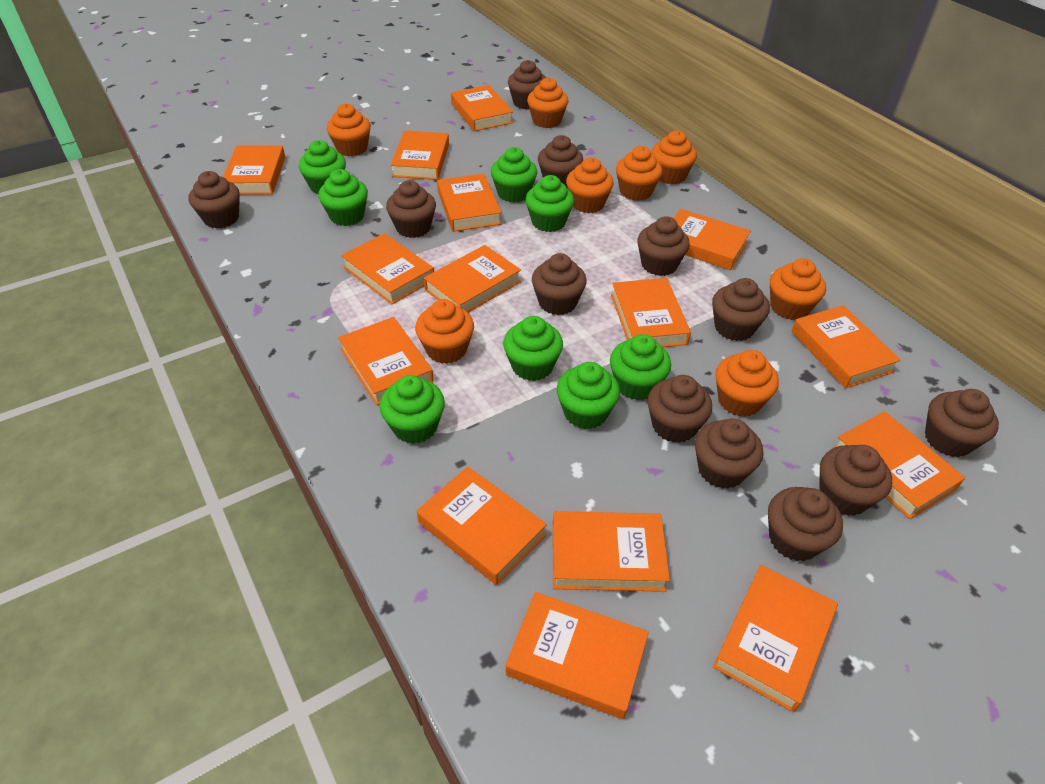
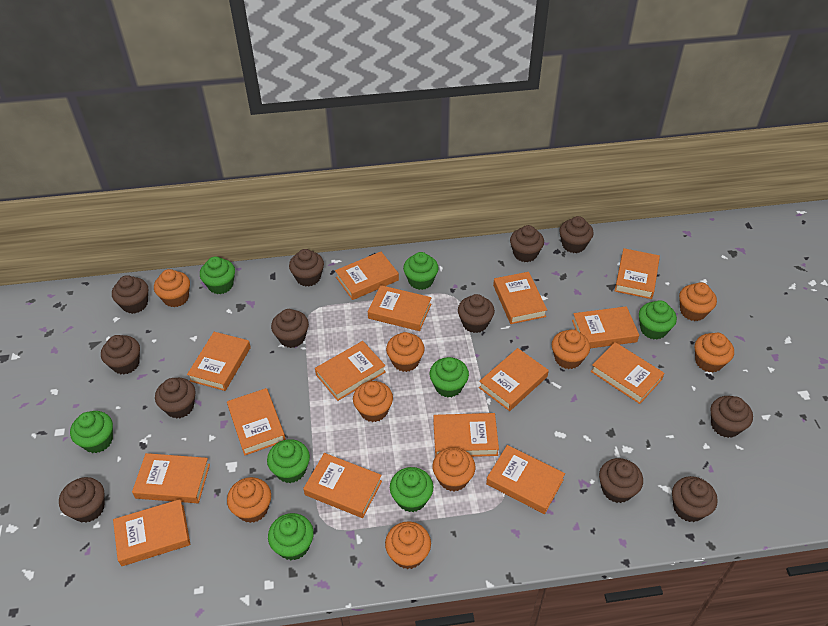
orange cupcake: [327,104,371,156] [415,299,474,364] [527,77,568,128] [566,157,614,213] [616,146,662,201] [651,130,697,184] [715,350,779,417] [770,258,826,320] = 8 -> [154,269,190,307] [227,477,271,523] [353,381,393,422] [385,522,431,569] [386,332,425,372] [433,447,475,491] [552,329,590,369] [679,282,717,321] [695,333,734,372] = 9

